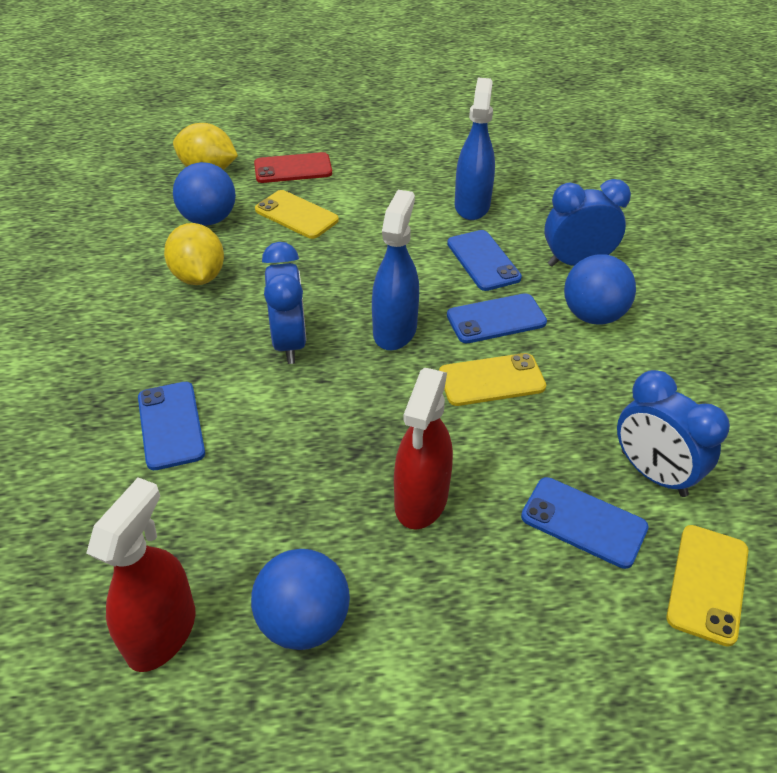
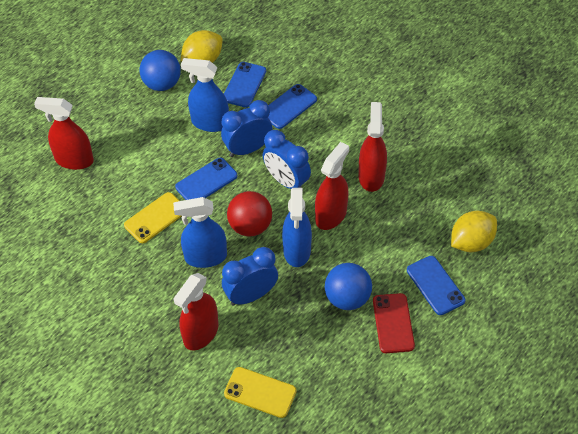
blue ball: [173,162,236,225] [251,549,350,650] [564,254,636,325] = 3 -> [140,50,181,91] [325,263,372,310] = 2
blue spray bottle: [372,190,419,350] [455,78,495,220] = 2 -> [173,197,227,268] [181,58,229,132] [282,188,312,267] = 3
red ball: none = 0 -> [227,191,272,237] = 1
red spray bottle: [87,477,195,672] [394,368,453,530] = 2 -> [34,97,94,170] [173,273,219,350] [315,142,349,230] [358,102,387,192] = 4
yellow phone: [255,190,339,239] [439,353,546,406] [667,525,748,647] = 3 -> [124,192,182,243] [224,367,297,418] = 2

